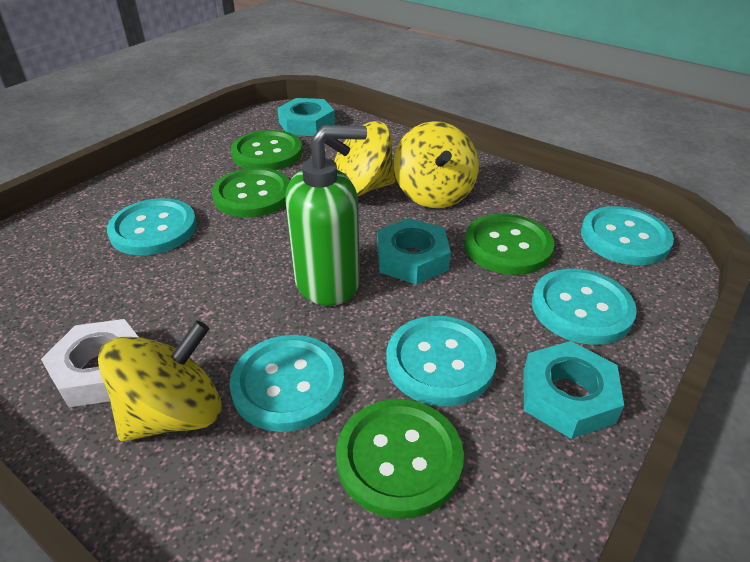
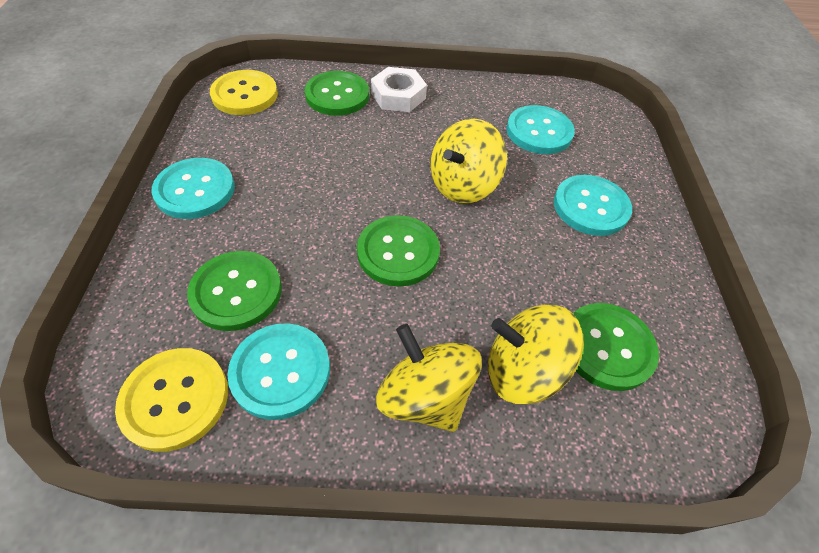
green soap dispenser: [285,125,367,306] = 1 -> none = 0
turquoise button: [107,198,197,255] [229,335,344,432] [386,316,496,406] [532,269,637,345] [581,206,674,265] = 5 -> [151,158,235,219] [227,323,330,420] [506,105,575,154] [554,175,632,236] = 4
turquoise nut: [277,98,335,136] [377,218,451,285] [523,341,624,439] = 3 -> none = 0
yellow button: none = 0 -> [115,348,228,452] [210,70,278,115] = 2

